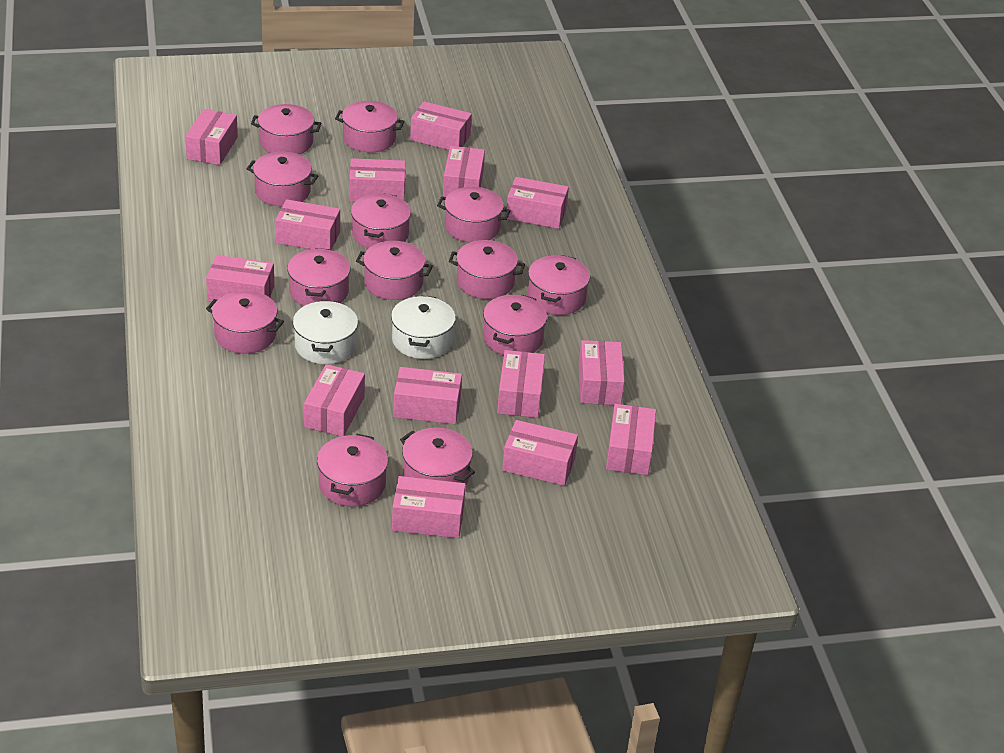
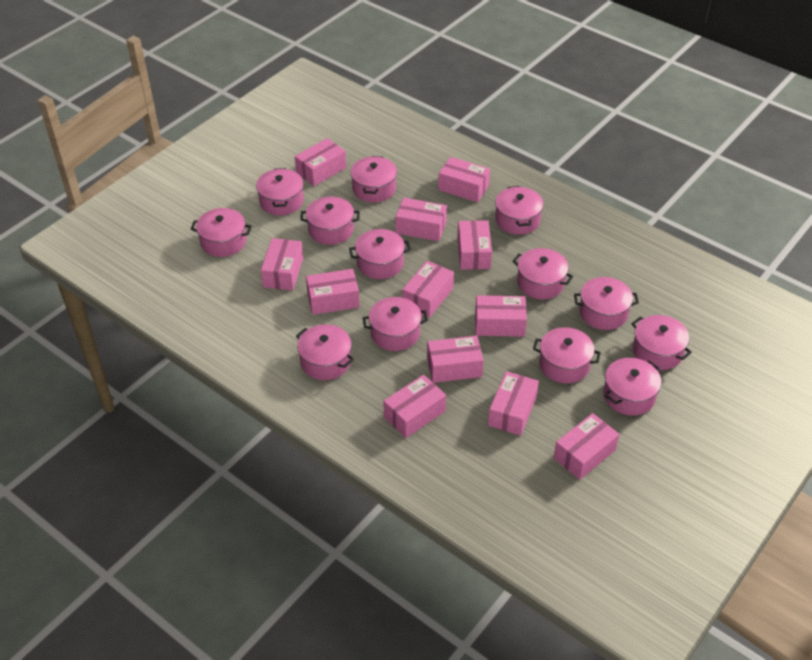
pink box: [186,109,238,165] [206,255,274,302] [275,199,340,250] [304,364,365,436] [349,158,406,202] [392,476,466,538] [393,367,462,424] [410,101,472,150] [443,146,485,197] [497,350,545,418] [502,420,578,486] [506,177,569,229] [579,340,625,405] [606,404,656,475] = 14 -> [261,238,303,291] [295,138,346,186] [306,269,360,315] [383,375,446,438] [396,198,447,241] [402,261,454,318] [427,336,484,383] [438,157,490,202] [458,220,492,270] [475,295,527,337] [488,371,539,436] [554,413,620,480] = 12
white pot: [293,300,358,364] [391,295,456,359] = 2 -> none = 0

